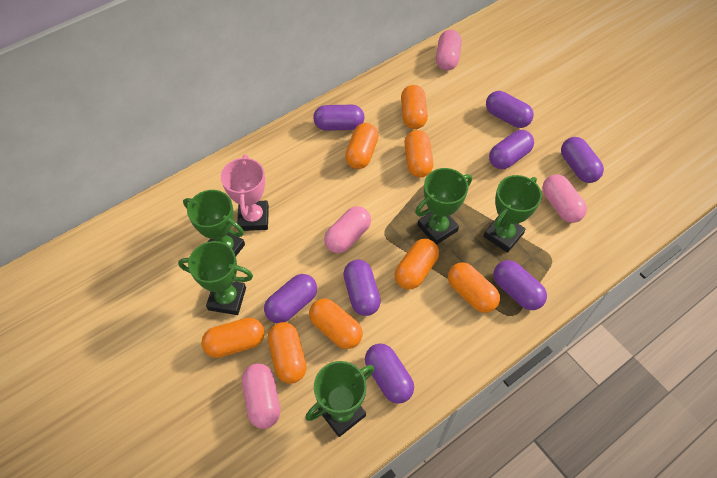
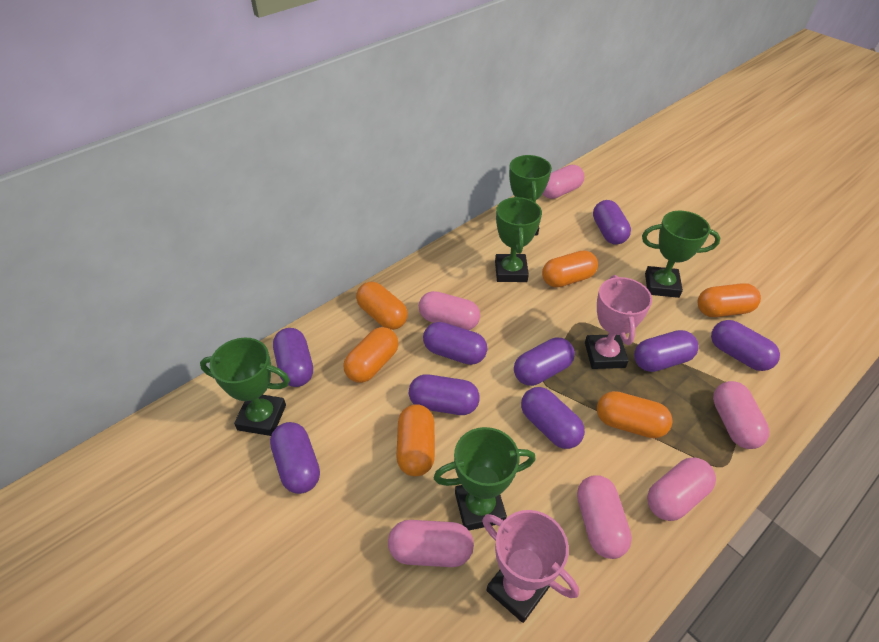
orange capsule: [201,318,265,358] [268,322,307,384] [309,298,363,349] [345,123,379,169] [394,239,439,290] [401,85,428,129] [404,130,433,178] [448,262,500,313] = 8 -> [343,327,398,383] [356,282,408,330] [397,404,435,476] [542,250,598,287] [597,391,673,438] [698,283,761,317] = 6
pink capsule: [242,363,280,429] [324,206,371,253] [436,30,462,71] [542,174,587,223] = 4 -> [388,520,474,567] [419,291,480,330] [543,165,584,199] [577,475,632,559] [647,457,716,521] [713,381,769,449] = 6
pink trophy: [221,154,269,231] = 1 -> [482,510,579,623] [585,275,652,369] = 2
purple capsule: [264,274,317,323] [313,105,365,131] [343,260,381,316] [365,343,414,404] [486,91,534,128] [489,130,534,169] [493,260,547,310] [561,137,604,183] = 8 -> [270,422,320,494] [273,328,313,387] [409,374,480,415] [423,322,487,365] [514,338,575,386] [521,387,585,449] [593,200,631,245] [634,330,699,372] [711,320,780,371] = 9

